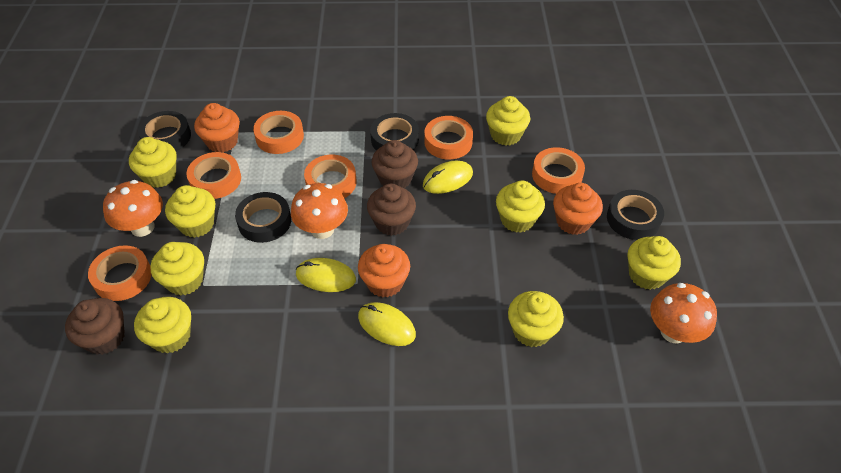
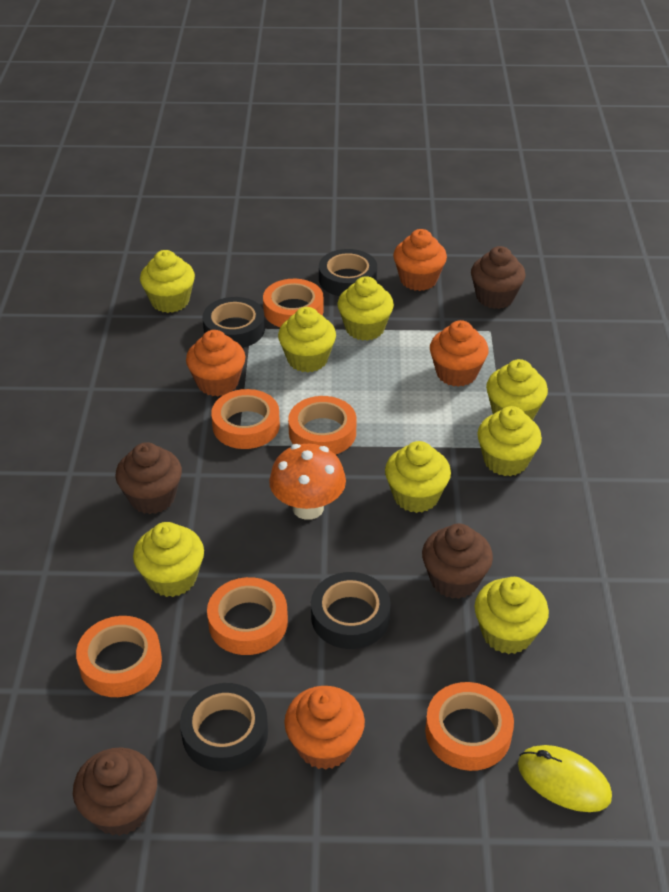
brown cupcake: [65,298,124,355] [367,183,416,236] [372,140,418,188] = 3 -> [73,747,157,836] [115,442,182,514] [422,524,493,599] [471,246,526,309] = 4
orange cupcake: [194,103,240,153] [358,244,410,298] [553,183,603,235] = 3 -> [186,330,246,396] [284,686,365,770] [393,229,447,291] [430,320,489,387] = 4
orange mushroom: [103,180,163,237] [291,183,348,239] [650,283,717,344] = 3 -> [269,444,346,520] = 1
yellow mouse: [295,258,356,292] [358,302,416,346] [423,161,473,194] = 3 -> [518,745,612,812] = 1

